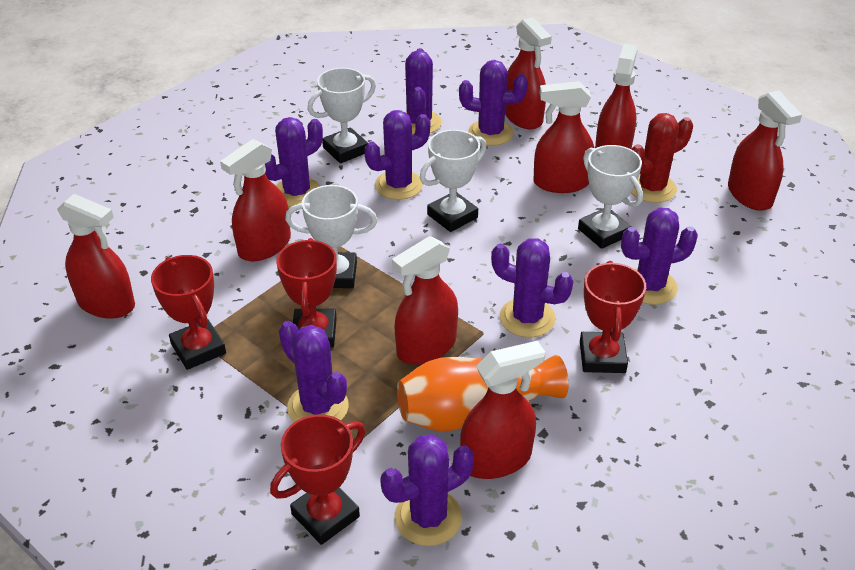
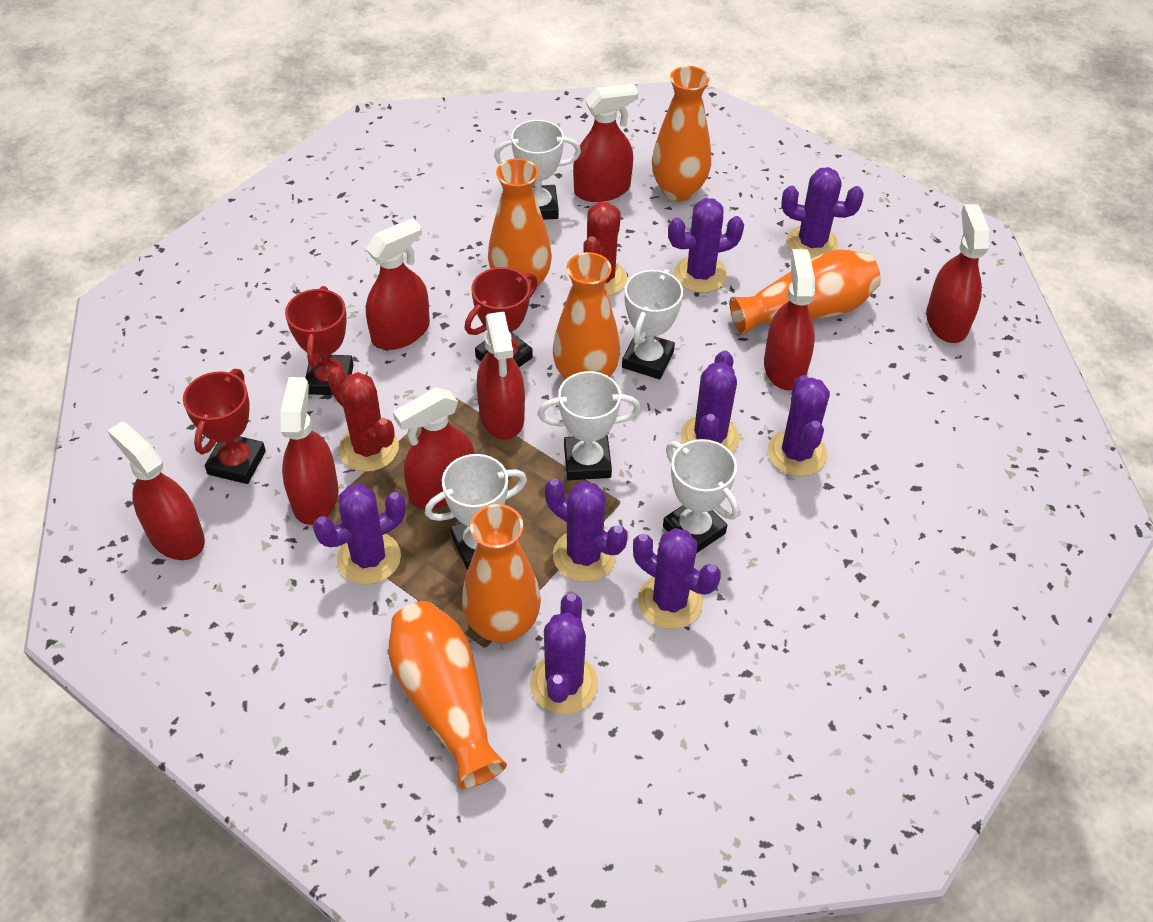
orange vase: [397,355,569,431] = 1 -> [389,601,507,789] [462,504,541,644] [488,158,552,289] [553,252,620,380] [652,66,711,201] [730,249,881,335] = 6
red cactus: [631,113,693,203] = 1 -> [327,367,399,472] [583,202,627,296] = 2
red trophy: [151,255,226,370] [270,414,365,545] [277,238,337,348] [580,261,646,373] = 4 -> [183,369,266,484] [285,286,354,395] [465,267,538,367] = 3
white trophy: [285,185,377,288] [308,68,376,163] [420,130,487,232] [578,145,643,249] = 4 -> [425,454,527,570] [494,120,581,220] [537,371,641,480] [622,269,683,379] [663,439,739,553] = 5

